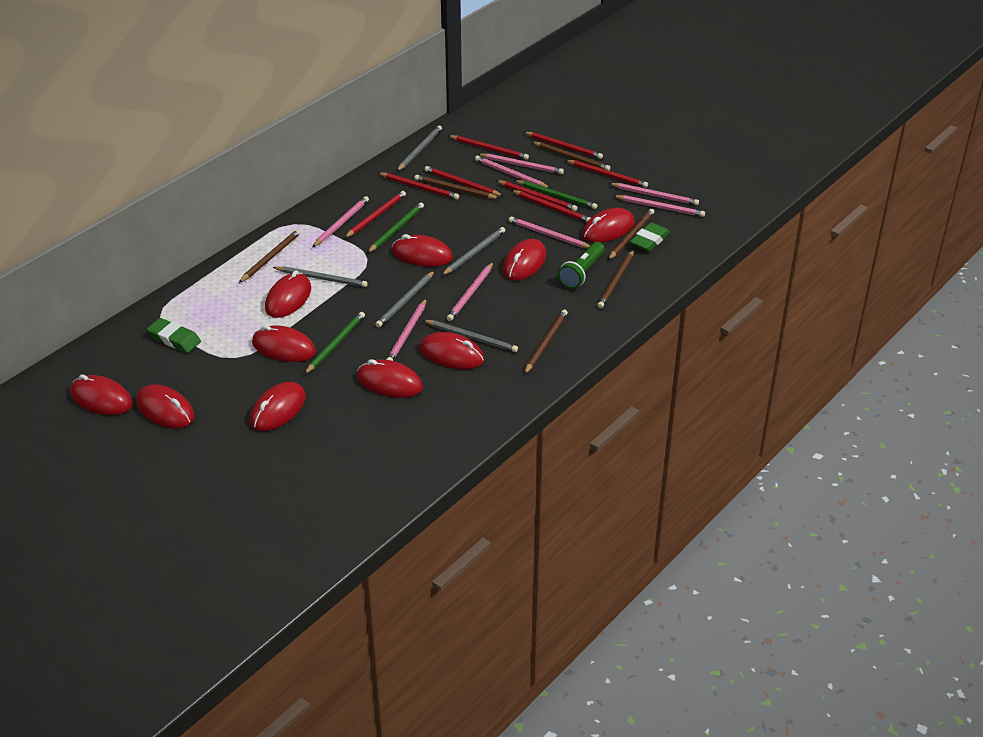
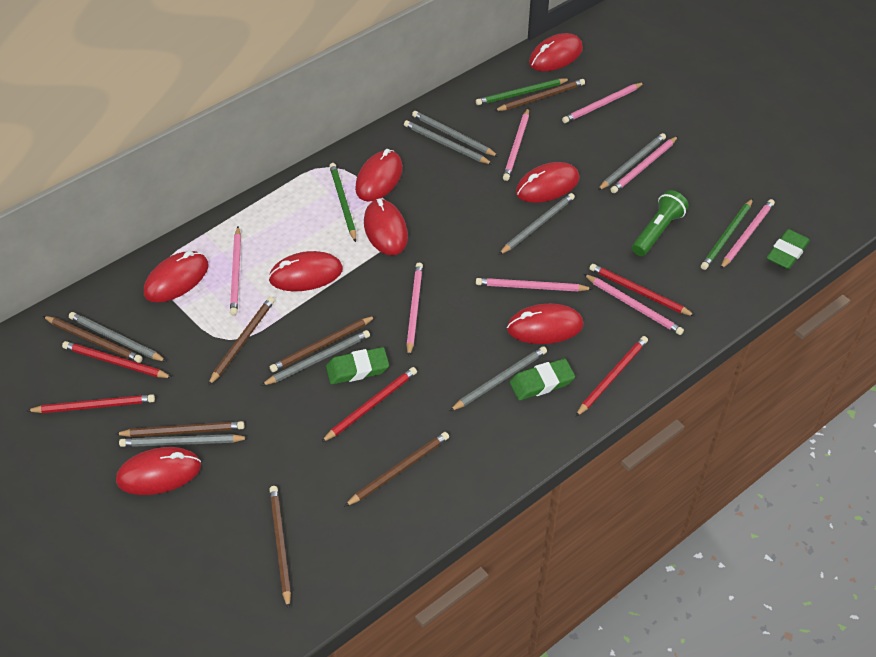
brown pencil: [239,229,301,283] [414,175,500,199] [524,310,568,374] [532,142,611,171] [597,249,634,308] [608,209,654,260] = 6 -> [43,316,143,363] [116,421,244,437] [208,297,275,386] [269,486,291,609] [270,316,376,372] [344,432,449,507] [494,79,585,111] = 7
green eraser: [147,318,201,353] [629,222,670,252] = 2 -> [326,347,389,384] [510,359,575,400] [766,229,810,269] = 3
grey pencil: [273,266,368,287] [375,271,435,328] [397,125,442,171] [423,320,518,352] [441,227,505,276] = 5 -> [69,312,167,362] [119,434,249,447] [261,330,370,386] [404,120,493,165] [412,111,499,157] [450,346,547,411] [499,193,575,255] [598,133,666,190] = 8
red mouse: [70,374,133,415] [136,385,195,428] [250,382,306,431] [252,325,316,362] [265,271,311,318] [357,359,423,398] [392,234,453,267] [419,332,484,369] [503,239,546,281] [582,208,635,243] = 10 -> [116,447,201,495] [144,251,209,303] [268,251,343,291] [355,149,403,202] [364,198,408,255] [507,303,583,344] [516,162,579,203] [529,33,583,71] = 8
red pencil: [344,191,406,238] [378,172,459,200] [425,166,503,196] [448,135,529,160] [496,180,578,211] [511,190,590,222] [524,132,603,159] [565,160,648,188] = 8 -> [26,394,155,413] [62,341,173,378] [321,367,417,442] [575,336,648,417] [590,264,695,316] = 5

